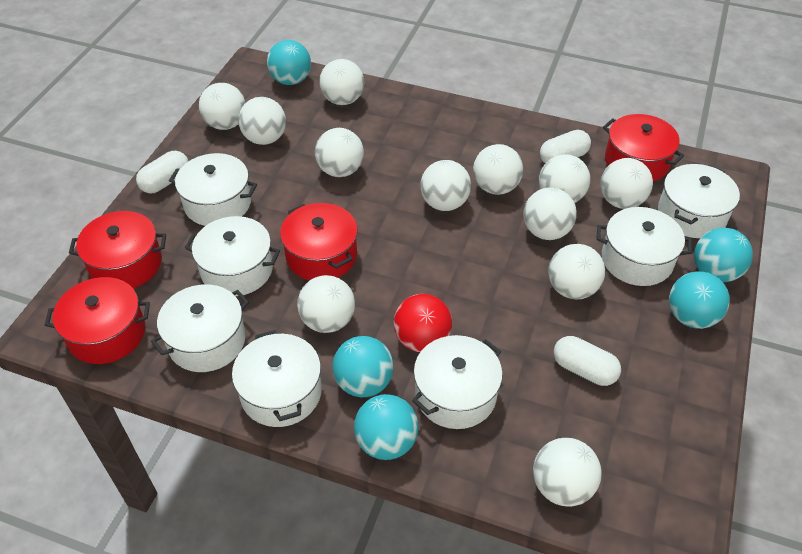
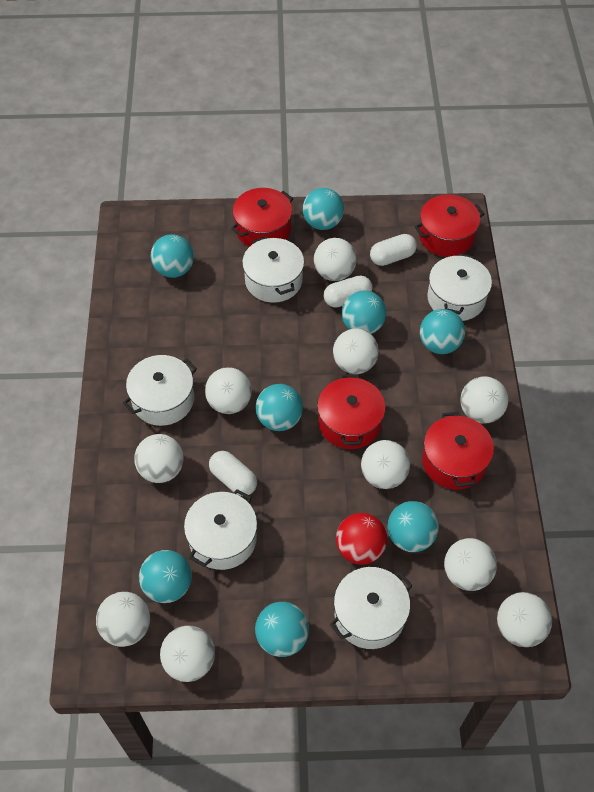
turquoise ball: [267,40,311,85] [332,336,394,397] [354,394,419,460] [669,272,730,329] [694,228,753,282] = 5 -> [139,550,192,603] [151,234,194,278] [255,602,309,657] [256,384,303,431] [303,188,344,230] [342,291,386,334] [388,501,439,552] [420,309,465,354] = 8
white ball: [199,83,246,130] [238,97,286,145] [297,275,355,333] [315,128,364,177] [319,59,364,105] [420,160,471,211] [473,144,523,195] [523,188,577,240] [533,438,601,507] [539,154,590,203] [548,244,605,300] [601,158,653,209] = 12 -> [96,592,150,647] [134,434,184,483] [160,625,215,682] [205,367,252,414] [314,238,357,281] [333,328,379,374] [361,440,410,489] [444,538,497,591] [460,376,508,424] [497,592,552,647] = 10
white pot: [151,284,249,372] [169,153,257,226] [185,216,280,296] [232,330,322,427] [412,335,503,429] [596,207,692,286] [658,164,740,238] = 7 -> [123,355,197,426] [184,489,257,570] [242,236,304,303] [330,567,413,649] [427,253,492,321] = 5

